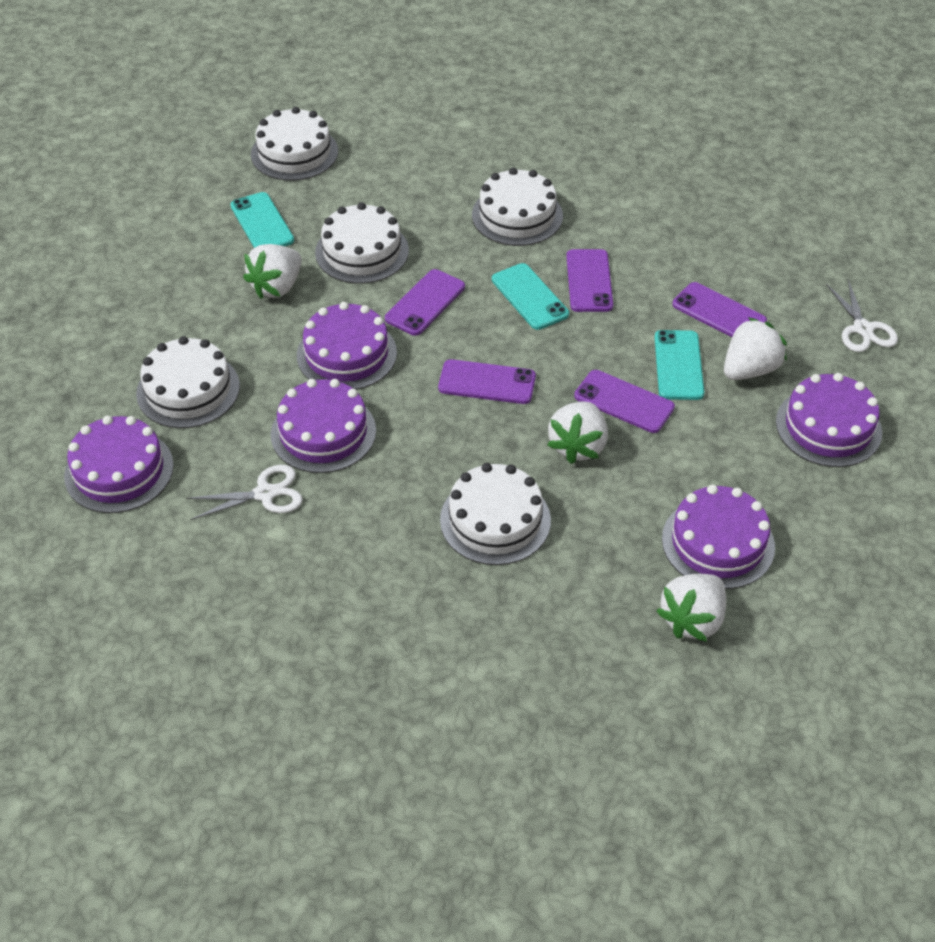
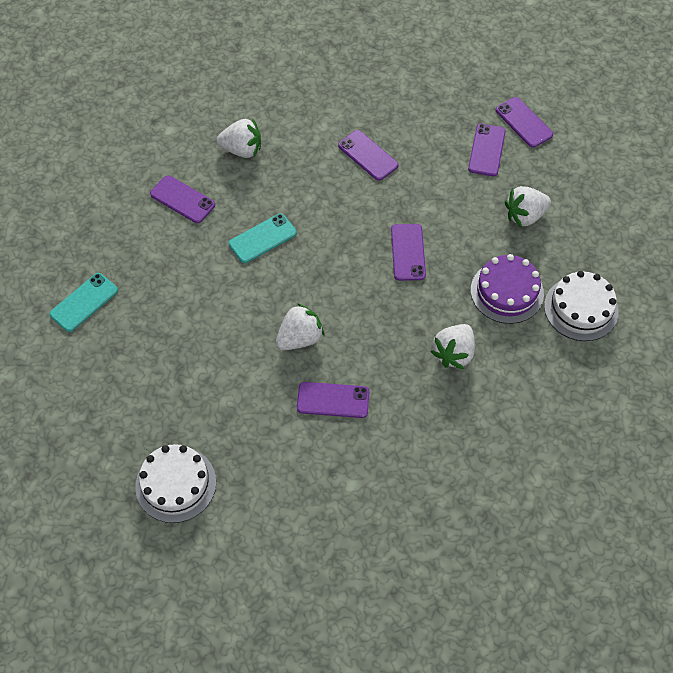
purple cake: [64,416,174,513] [271,379,376,473] [297,302,397,390] [662,485,775,589] [776,373,882,467] = 5 -> [471,254,544,324] = 1
purple phone: [385,269,465,336] [438,359,536,404] [566,249,613,312] [574,370,675,433] [673,282,767,337] = 5 -> [150,175,215,223] [297,382,370,418] [338,130,399,181] [391,224,426,281] [468,124,506,176] [496,97,553,148] = 6
turquoise phone: [230,192,294,248] [492,263,569,330] [654,330,704,400] = 3 -> [49,273,118,332] [229,213,297,263] = 2
white cake: [136,336,240,428] [251,107,338,181] [315,202,409,284] [440,463,551,565] [472,168,563,246] = 5 -> [135,444,216,523] [544,271,618,341] = 2
white scissors: [186,465,303,520] [826,279,898,352] = 2 -> none = 0

